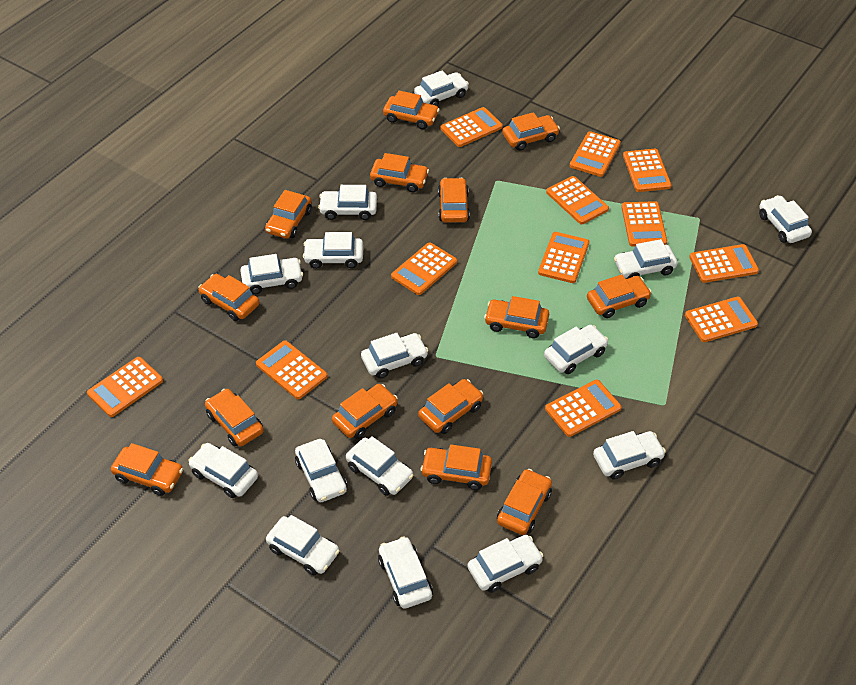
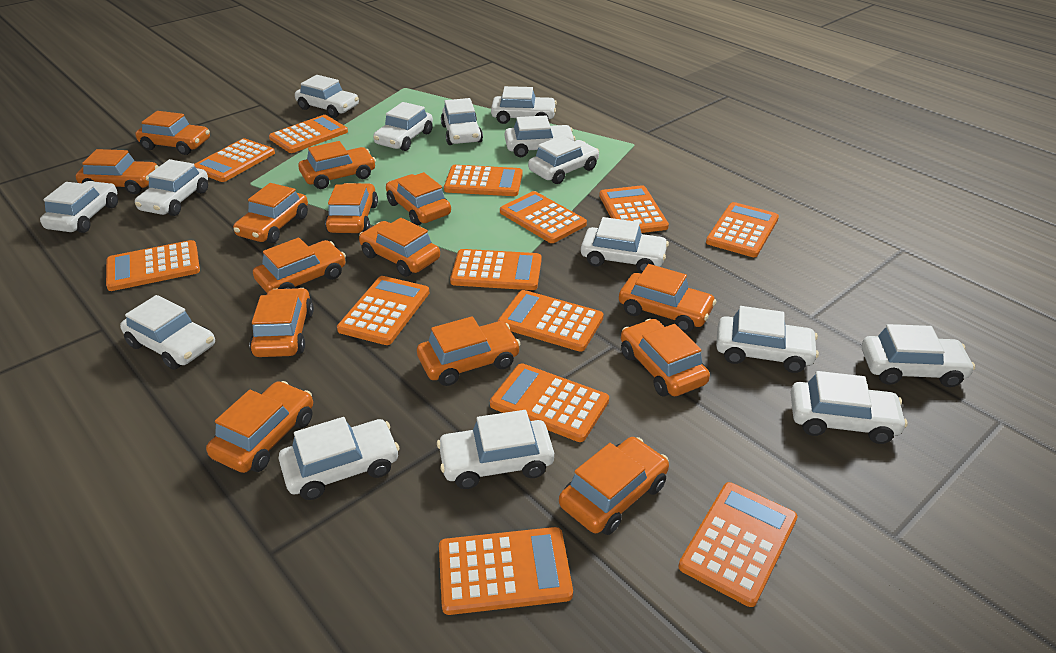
orange calculator: [87,357,163,417] [256,341,328,399] [391,242,457,295] [441,107,503,147] [538,232,589,283] [545,380,622,437] [546,176,609,224] [570,131,621,177] [621,201,667,246] [623,149,671,192] [685,297,758,342] [689,244,759,283] = 12 -> [106,240,200,291] [194,138,275,182] [269,115,348,153] [337,276,430,345] [439,527,573,615] [444,165,523,196] [450,249,542,290] [490,363,609,442] [498,290,604,352] [500,191,587,243] [599,185,669,233] [679,482,798,607] [706,202,779,257] = 13

